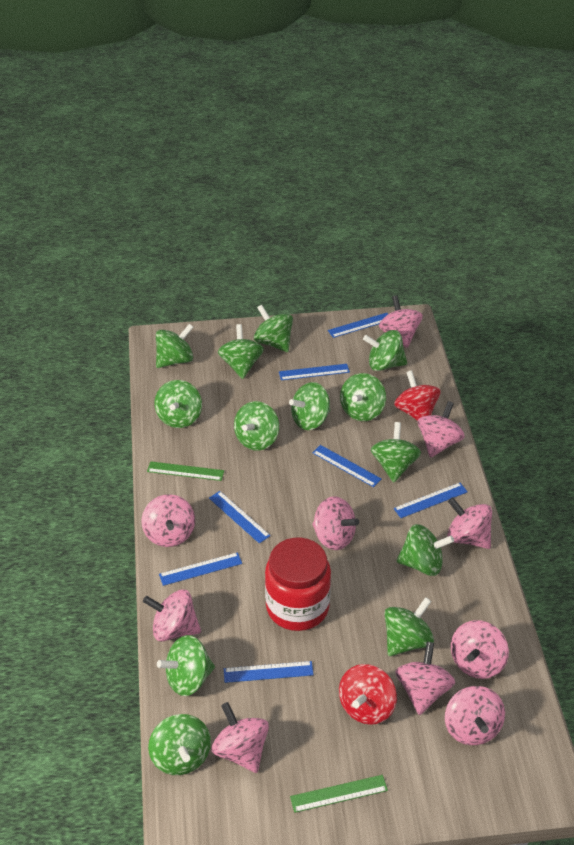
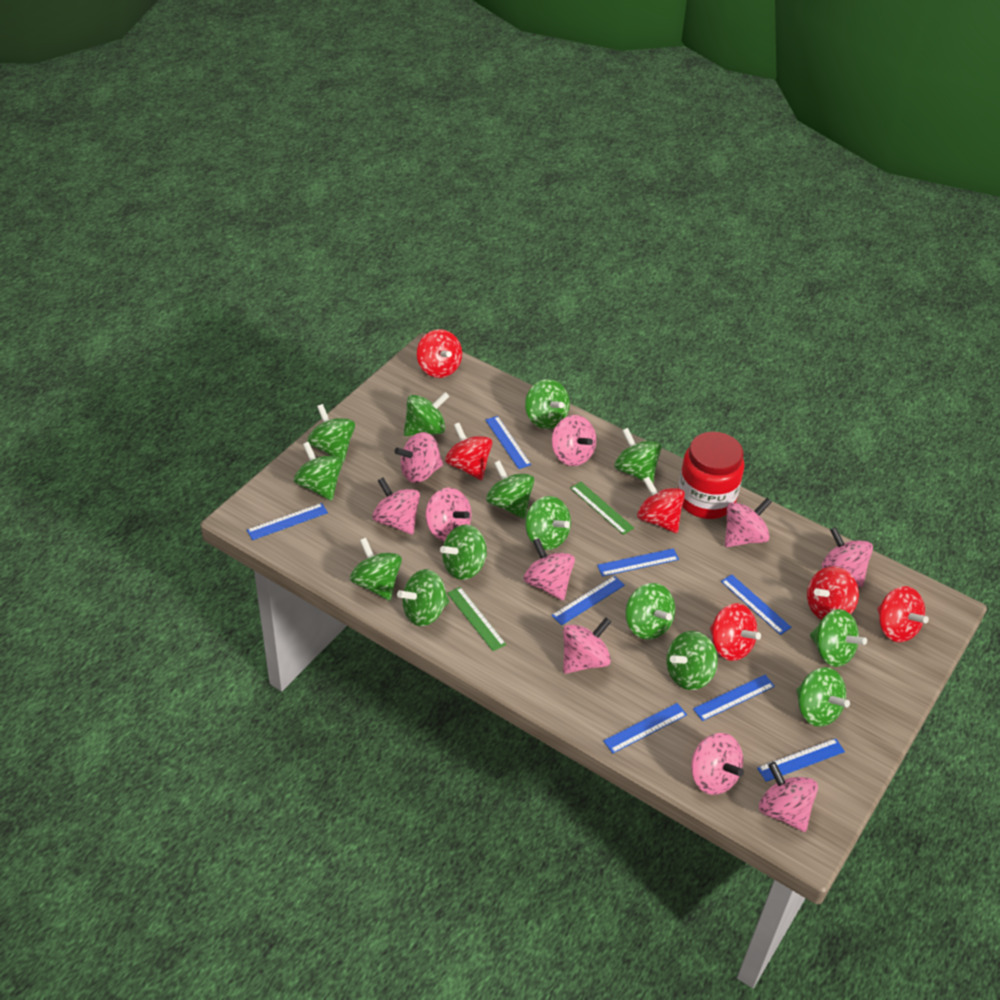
blue ruler: [159,552,242,586] [209,491,270,543] [224,661,314,683] [279,364,350,380] [312,445,381,487] [328,313,388,338] [394,483,468,518] = 7 -> [247,503,328,540] [486,416,531,469] [551,576,625,625] [597,548,679,576] [603,703,687,753] [693,675,775,721] [721,574,792,635] [757,738,845,782] = 8
green spinning top: [148,714,211,775] [154,380,202,428] [156,324,194,368] [157,635,215,696] [218,324,264,379] [234,401,279,451] [254,305,293,352] [289,382,330,430] [340,373,386,421] [363,330,407,371] [371,422,421,483] [384,597,434,656] [396,524,454,576] = 13 -> [294,442,343,501] [307,404,355,462] [350,538,402,601] [397,569,449,626] [404,392,450,436] [440,524,487,580] [486,460,534,519] [525,379,570,429] [525,496,571,550] [615,428,662,483] [626,583,675,640] [666,631,718,690] [796,667,850,727] [810,609,867,667] = 14
red spinning top: [339,664,397,725] [394,370,441,421] = 2 -> [417,329,462,378] [445,423,493,480] [637,476,685,533] [710,603,761,661] [807,566,859,620] [877,586,929,642] = 6

